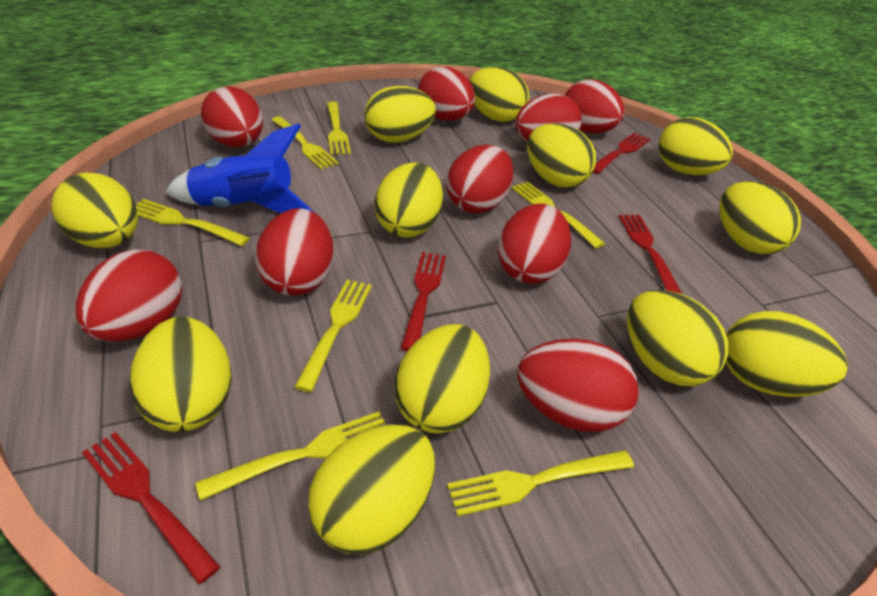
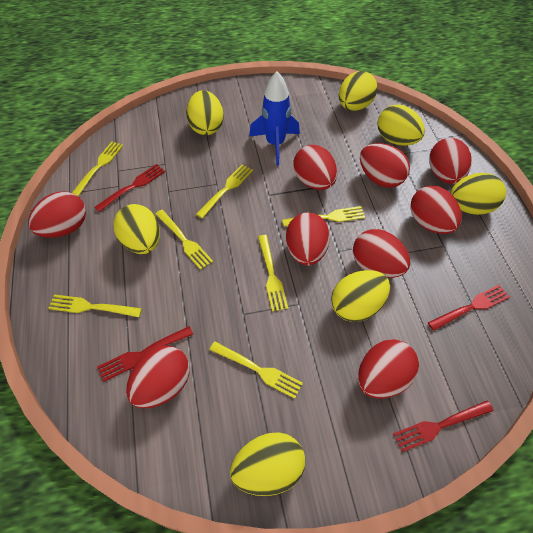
yellow egg: [51,172,138,248] [130,316,232,432] [308,424,435,554] [364,86,436,143] [375,162,443,238] [395,324,490,434] [469,67,530,122] [527,123,596,188] [627,290,728,386] [658,117,733,175] [719,181,801,254] [725,311,848,397] = 12 -> [113,204,160,254] [186,90,224,135] [230,432,305,496] [331,270,390,322] [339,71,377,111] [377,104,425,146] [450,173,506,215] = 7

